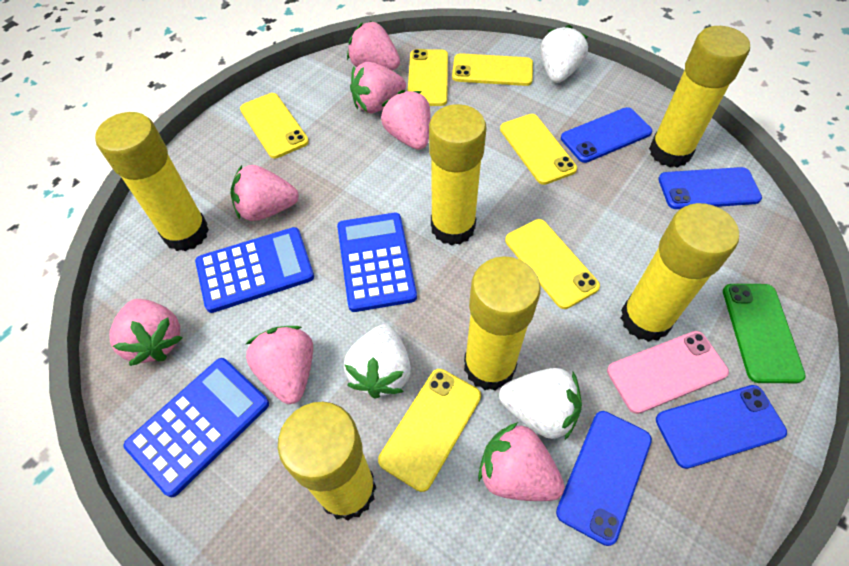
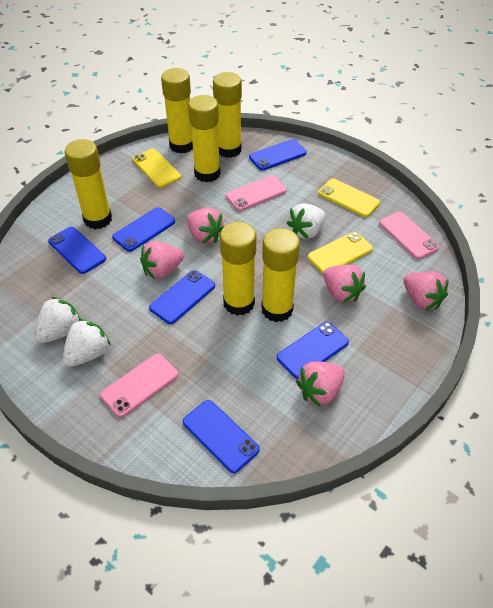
blue calculator: [124,358,269,497] [195,227,314,313] [337,213,417,312] = 3 -> none = 0
blue phone: [556,411,652,546] [561,107,652,163] [656,385,787,469] [658,167,762,209] = 4 -> [48,227,106,274] [112,207,175,252] [149,270,215,324] [183,400,260,473] [249,139,307,171] [276,322,349,379] = 6
green phone: [723,284,806,383] = 1 -> none = 0
pink phone: [607,331,729,414] = 1 -> [100,354,178,417] [226,175,287,211] [379,212,439,259] = 3
pink strawberry: [109,299,183,366] [230,165,299,221] [246,326,313,404] [347,21,400,70] [350,62,406,113] [381,90,430,150] [478,422,565,501] = 7 -> [140,241,184,279] [187,208,225,244] [296,362,345,407] [323,265,366,303] [404,272,448,310] = 5
yellow phone: [240,93,309,158] [378,369,481,492] [408,49,448,106] [452,53,533,86] [500,114,577,185] [505,219,600,309] = 6 -> [132,149,181,188] [308,232,373,274] [318,179,380,217] = 3

